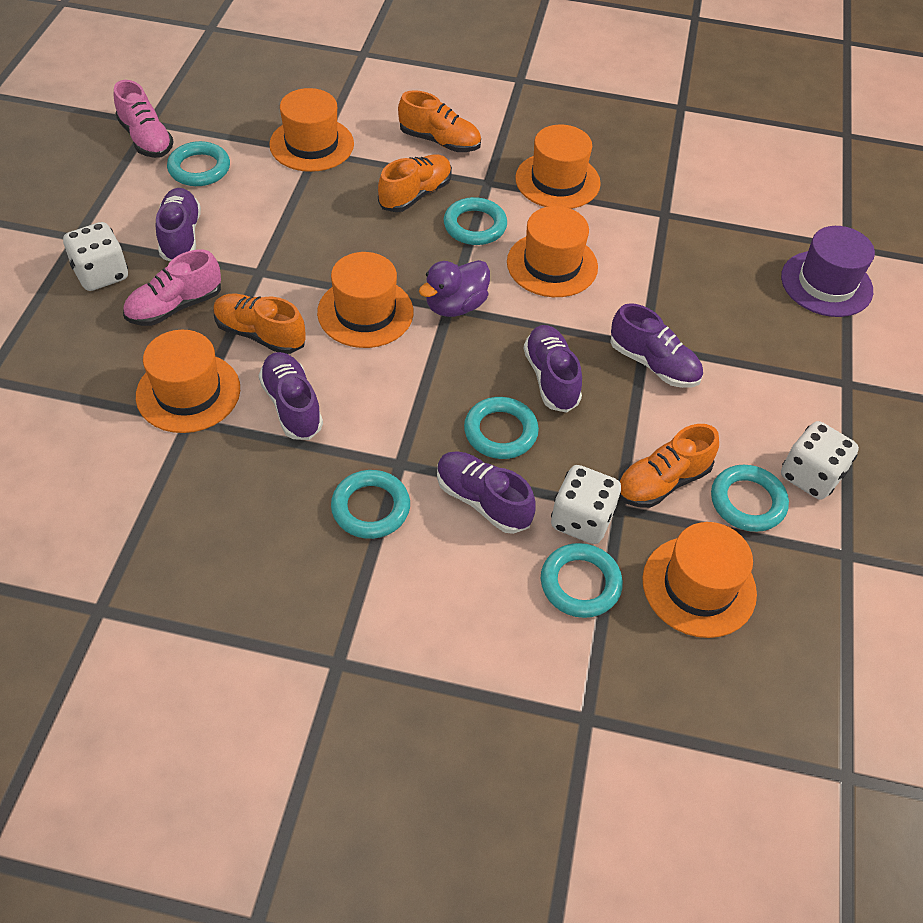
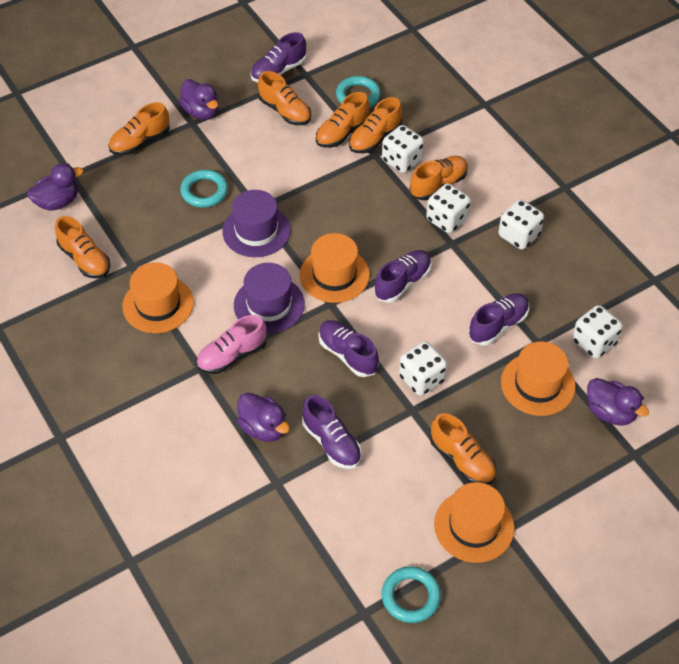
orange hat: [136,330,240,433] [269,88,354,172] [317,252,413,348] [507,206,598,297] [515,124,601,209] [643,522,757,638] = 6 -> [122,262,194,333] [300,233,370,303] [434,482,514,563] [501,342,576,416] = 4
orange shoe: [213,294,305,354] [378,154,452,212] [398,90,481,152] [618,424,719,508] = 4 -> [55,216,110,279] [108,102,170,155] [258,71,311,125] [316,92,370,148] [349,97,402,153] [410,156,468,200] [430,413,496,485] = 7
pink shoe: [114,80,174,158] [123,250,221,326] = 2 -> [196,315,267,374] = 1
purple duck: [419,260,490,317] = 1 -> [27,163,83,210] [179,79,219,120] [237,392,290,442] [587,378,649,426] = 4
purple hat: [781,226,875,317] = 1 -> [222,190,291,257] [234,263,305,334] = 2
turquoise ring: [167,141,230,186] [331,470,410,539] [444,197,507,245] [464,397,539,459] [541,543,623,618] [711,465,789,532] = 6 -> [180,170,228,208] [336,76,381,108] [382,566,441,623] = 3
white dice: [63,222,128,291] [551,465,621,544] [781,421,859,500] = 3 -> [382,125,424,173] [399,341,447,396] [426,183,471,233] [498,199,544,250] [572,305,623,359] = 5

